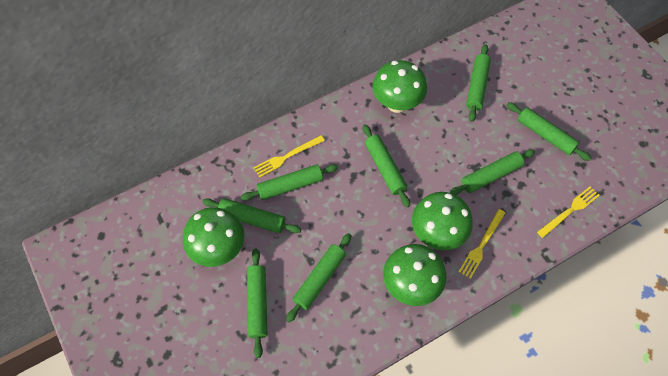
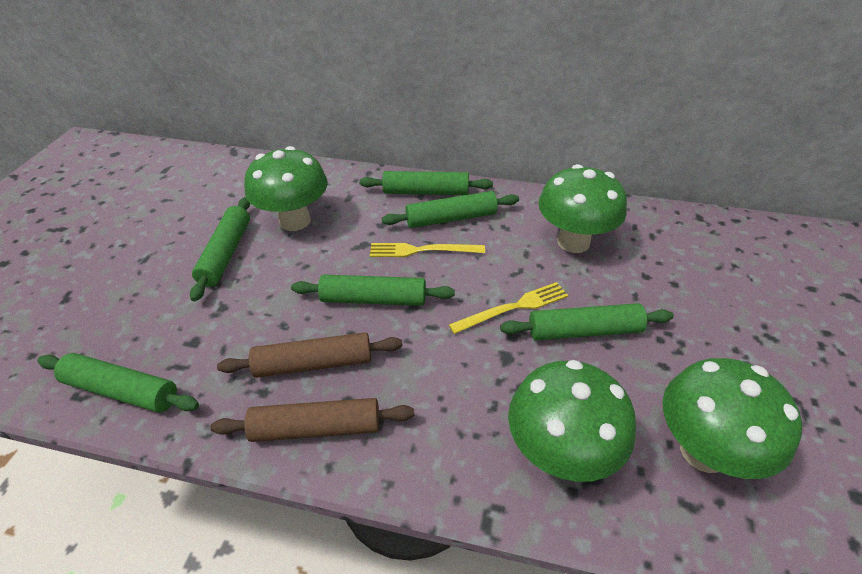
brown rolling pin: none = 0 -> [210,398,415,442] [217,332,403,378] = 2
green rolling pin: [202,198,301,233] [240,164,338,201] [247,249,267,358] [286,233,352,322] [363,124,410,207] [449,149,535,195] [466,44,491,122] [507,102,591,161] = 8 -> [37,353,199,413] [190,197,250,302] [291,275,455,306] [359,171,493,195] [382,191,519,228] [500,303,674,340] = 6
yellow fork: [254,135,325,178] [459,209,505,279] [537,186,600,238] = 3 -> [370,243,485,257] [449,282,568,334] = 2

